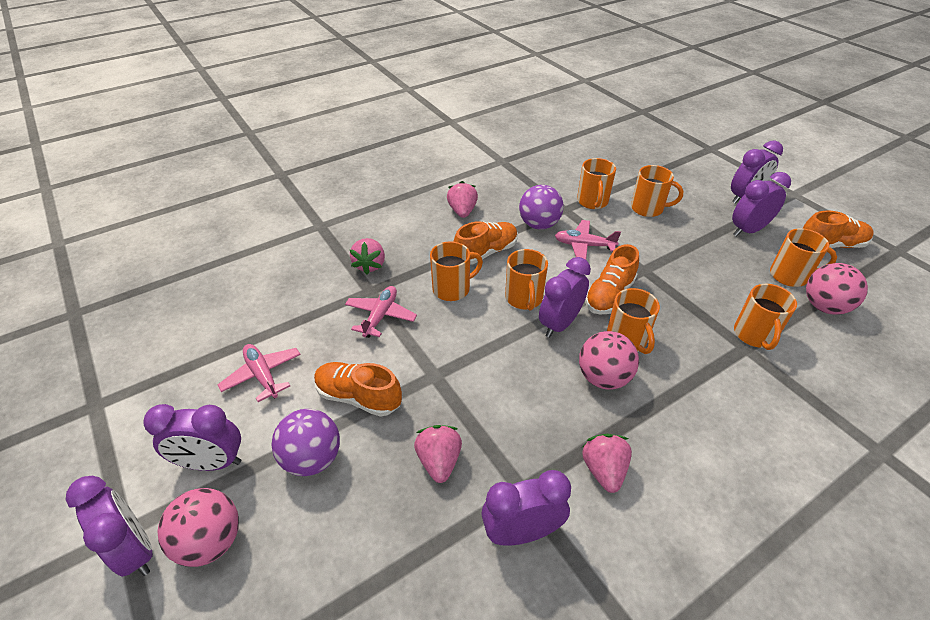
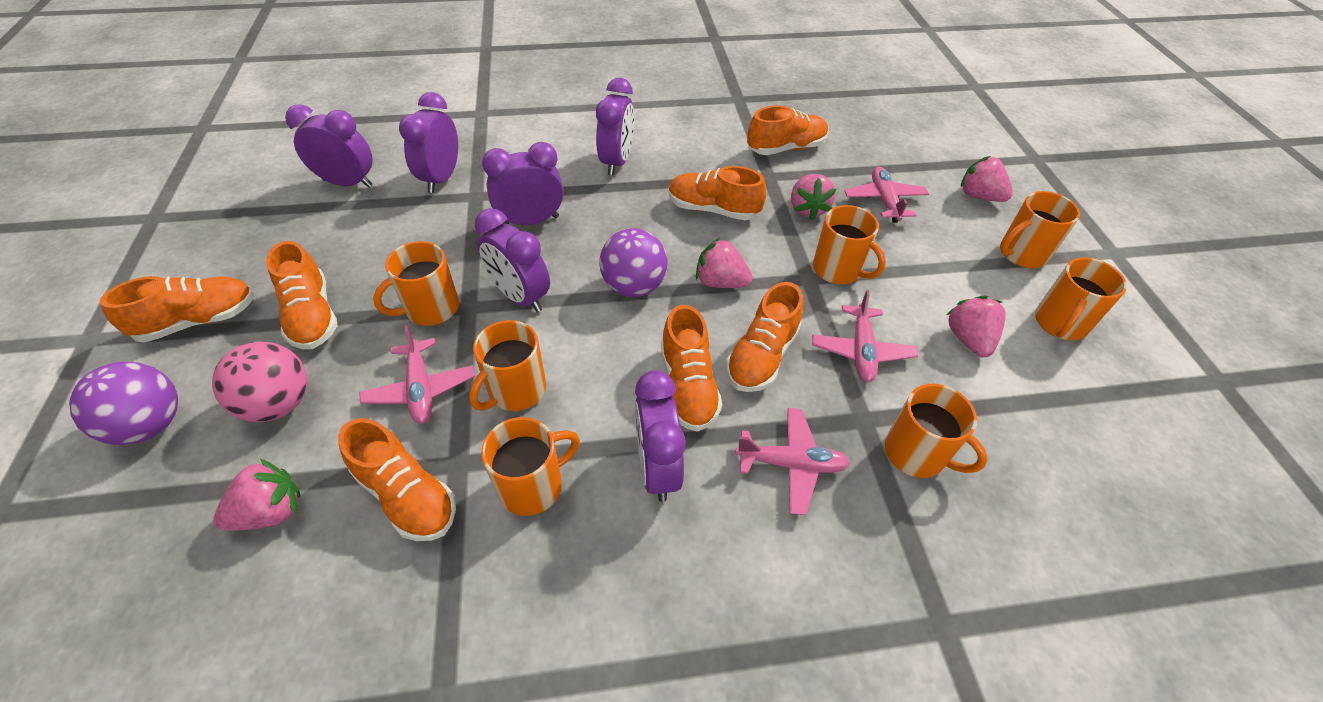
orange shoe: [314,362,402,417] [453,221,518,265] [585,244,639,314] [803,211,874,248] = 4 -> [100,276,255,343] [266,241,338,349] [338,418,456,541] [661,305,722,432] [669,166,766,220] [726,282,803,392] [747,106,829,155] = 7
pink ball: [157,488,239,567] [579,331,639,390] [806,263,868,315] = 3 -> [212,341,307,422] = 1
pink plane: [217,344,301,402] [345,286,417,338] [555,220,621,259] = 3 -> [359,325,475,424] [735,408,850,515] [812,290,918,382] [844,167,929,223] = 4
pink strawberry: [350,238,385,275] [414,425,462,483] [447,181,478,218] [582,434,632,493] = 4 -> [213,459,300,531] [696,238,753,288] [791,174,836,221] [946,295,1006,357] [961,156,1013,202] = 5

